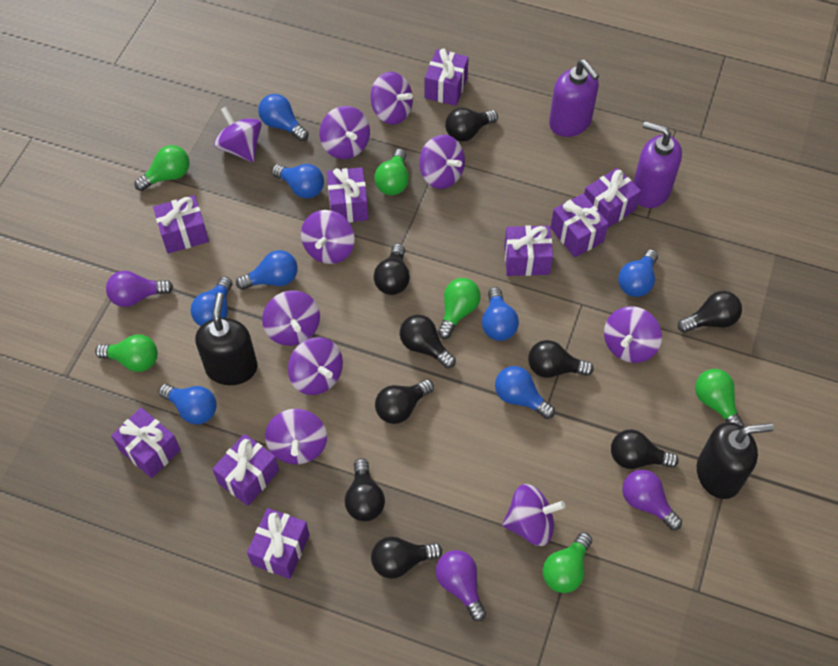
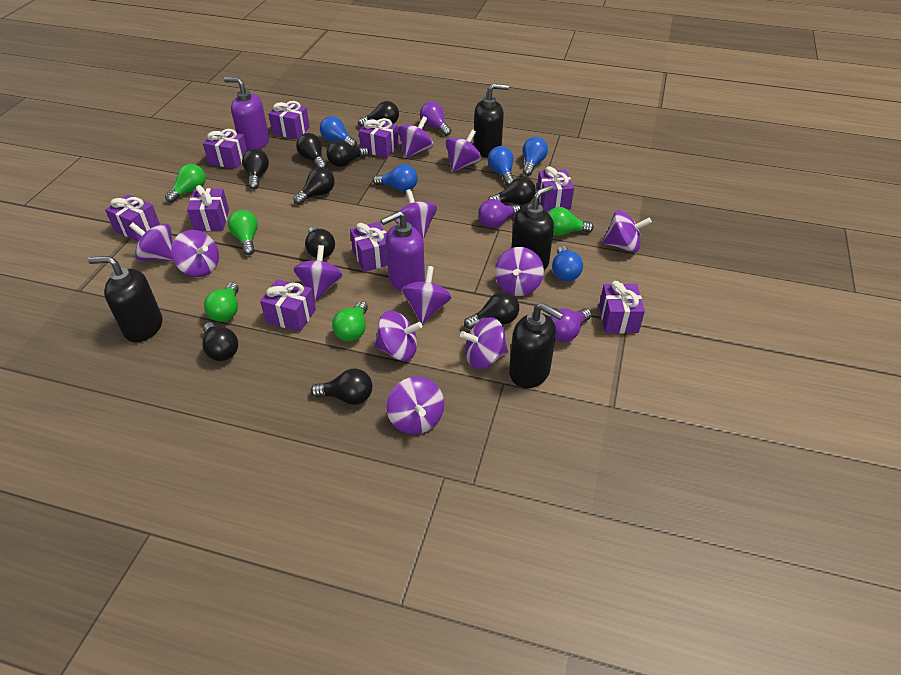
black light bulb: [345,458,385,521] [371,536,442,579] [374,244,410,295] [375,379,434,424] [400,315,456,368] [445,108,498,142] [528,340,593,378] [611,429,679,469] [678,291,742,333] = 9 -> [202,322,238,361] [242,149,269,189] [293,167,335,205] [296,133,327,168] [305,226,335,258] [311,368,372,405] [327,140,369,167] [358,101,399,127] [464,292,519,330] [488,177,536,205] = 10
black soap dispenser: [195,293,257,385] [697,422,774,499] = 2 -> [88,256,162,342] [473,83,509,158] [509,302,564,388] [511,185,554,270] = 4
blue light bulb: [158,384,217,424] [191,277,232,326] [236,250,297,290] [258,94,308,141] [272,164,324,198] [482,287,519,341] [495,366,555,419] [618,249,658,297] = 8 -> [320,116,357,147] [373,164,418,192] [488,146,514,186] [522,137,548,176] [552,246,583,281] = 5
green light bulb: [95,334,158,372] [135,145,190,191] [374,149,409,195] [438,278,481,339] [542,532,592,593] [695,369,744,427] = 6 -> [165,164,206,203] [204,283,239,322] [228,210,258,255] [332,301,368,342] [548,207,594,236] = 5
purple spinning top: [214,107,262,162] [262,291,320,346] [265,409,327,464] [288,337,343,395] [301,210,355,264] [320,106,370,159] [371,72,413,125] [419,135,465,189] [502,484,565,546] [604,306,662,363] = 10 -> [129,223,173,261] [171,230,219,277] [293,245,343,301] [374,311,422,361] [387,377,444,434] [394,189,437,239] [398,116,434,158] [402,266,452,324] [446,129,482,172] [460,317,508,369] [495,247,544,296] [602,210,652,253] = 12

